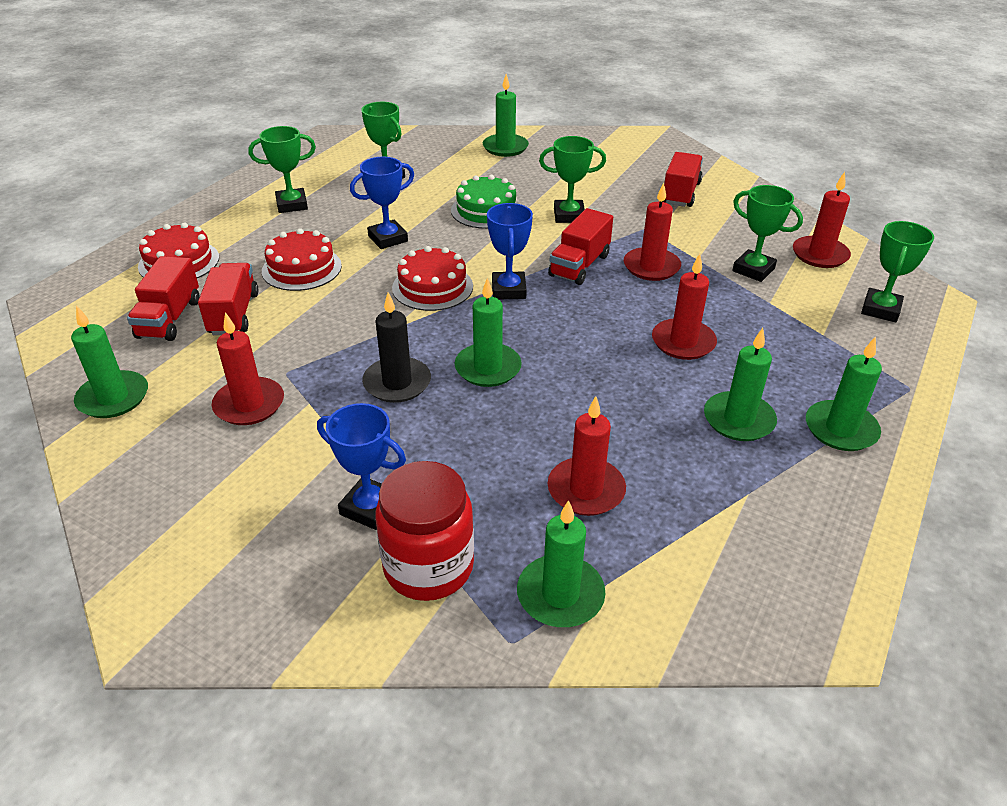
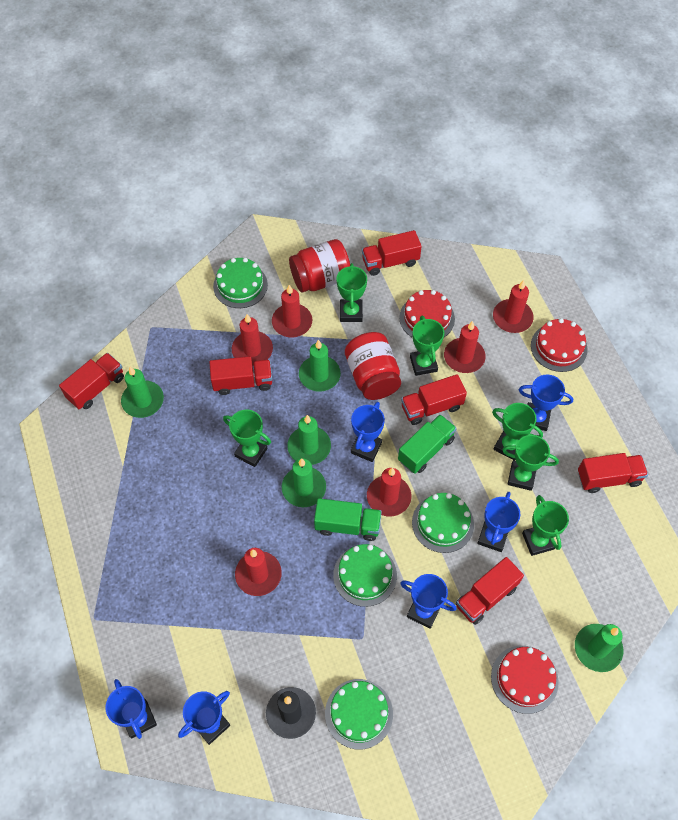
blue trophy: [317,403,406,530] [350,157,414,249] [487,203,533,299] = 3 -> [105,679,157,739] [178,691,230,745] [351,402,385,462] [400,574,456,629] [477,492,520,552] [519,375,573,431] = 6
green cake: [451,175,519,229] = 1 -> [213,258,268,308] [325,679,393,749] [333,544,397,607] [412,493,474,553] = 4
green candle: [71,305,148,418] [455,278,522,387] [483,74,529,157] [517,500,606,627] [704,328,777,441] [806,336,882,451] = 6 -> [121,367,164,418] [282,458,326,507] [287,415,331,465] [299,340,341,392] [575,624,623,672] = 5
green trophy: [248,126,316,213] [361,102,405,179] [539,136,606,223] [732,185,803,282] [861,221,934,322] = 5 -> [223,410,271,467] [337,263,367,322] [410,316,445,376] [492,403,543,461] [502,435,559,491] [522,495,569,556] = 6
green truck: none = 0 -> [314,498,382,541] [398,414,457,474] = 2
red candle: [212,312,284,425] [547,396,626,516] [624,183,681,281] [652,254,717,360] [793,172,851,268] = 5 -> [232,314,273,366] [235,548,282,596] [272,285,312,337] [367,468,411,516] [444,321,486,373] [493,280,534,333] = 6
red jar: [376,461,474,601] = 1 -> [289,239,350,293] [345,332,401,400] = 2
red truck: [127,256,200,341] [198,263,258,335] [548,208,613,285] [662,152,703,207] = 4 -> [59,353,124,410] [209,356,272,395] [362,230,422,276] [401,374,467,425] [456,557,524,625] [578,453,648,493] = 6

